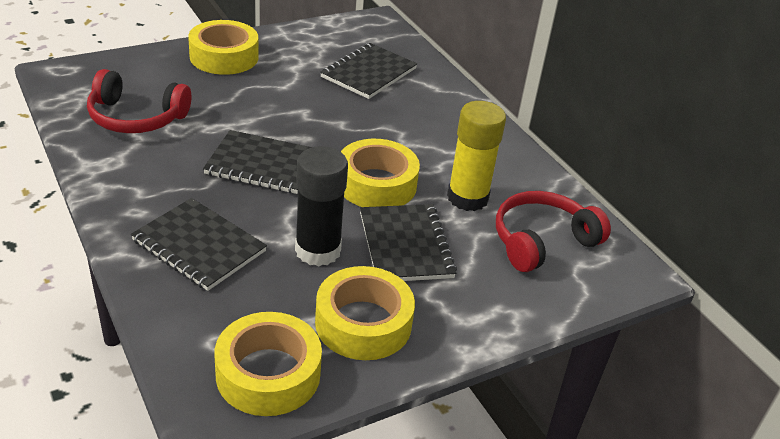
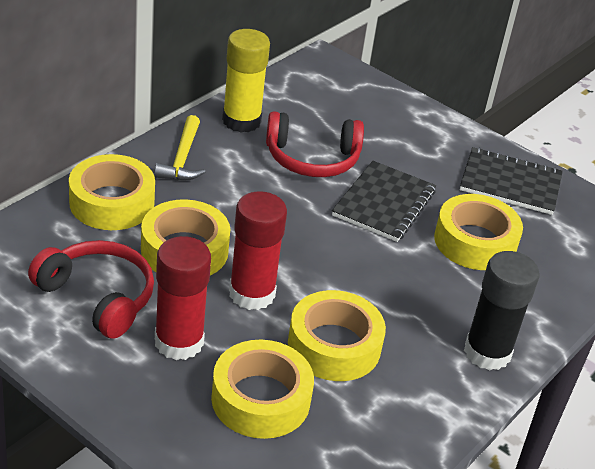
black notebook: [131,198,267,291] [203,130,312,194] [320,43,417,99] [360,204,457,281] = 4 -> [332,161,436,242] [460,147,563,215] = 2
red glue stick: none = 0 -> [155,236,211,360] [229,191,287,310] = 2
yellow hammer: none = 0 -> [154,115,205,181] = 1
yellow tape: [188,20,258,75] [215,312,322,416] [315,266,415,360] [341,139,420,207] = 4 -> [69,154,155,230] [141,199,230,276] [211,340,314,439] [288,290,386,381] [434,194,523,270] = 5

